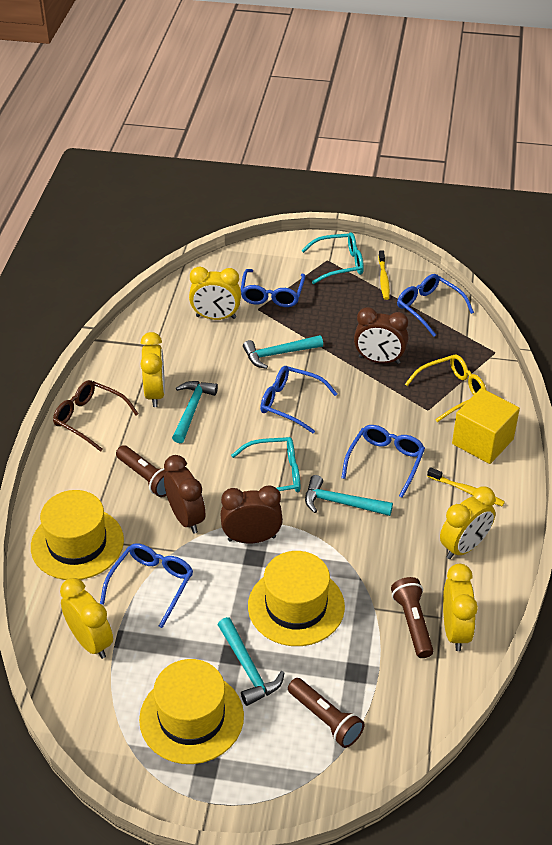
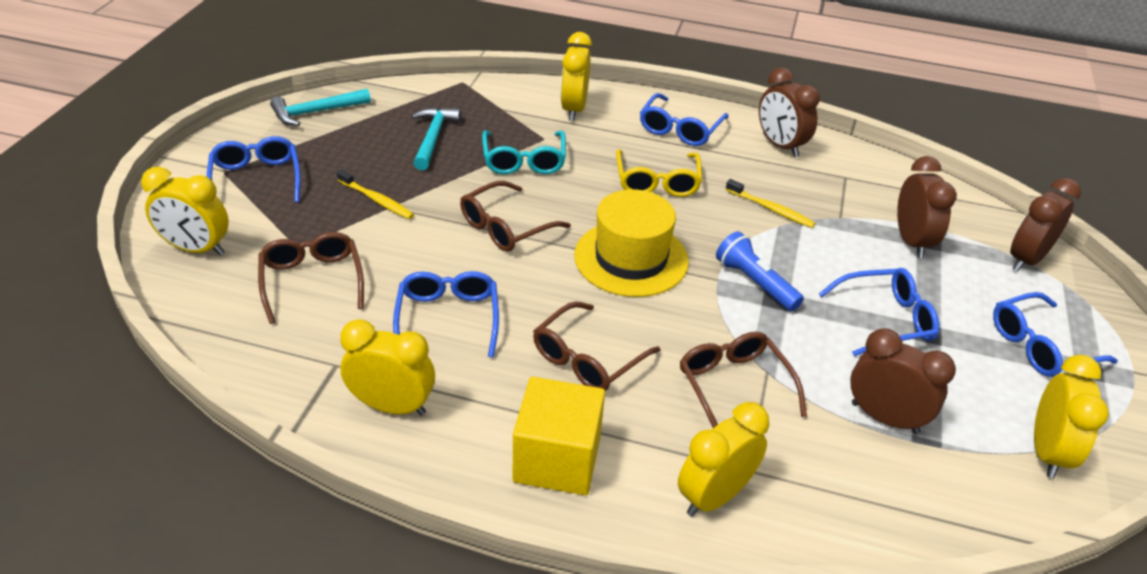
blue flashlight: none = 0 -> [716,231,804,311] = 1
brown clock: [164,455,205,534] [221,485,283,543] [354,307,408,364] = 3 -> [759,68,820,157] [850,328,956,434] [897,156,957,258] [1010,178,1081,272] = 4
brown flashlight: [116,445,167,497] [288,678,365,748] [391,577,433,658] = 3 -> none = 0
brown glasses: [53,380,139,452] = 1 -> [258,232,364,324] [460,181,571,252] [533,301,660,391] [680,332,807,428] = 4
turquoise glasses: [231,437,300,492] [301,232,364,284] = 2 -> [482,131,566,174] = 1
turquoise hammer: [172,381,218,443] [218,617,284,706] [243,335,323,369] [305,475,393,516] = 4 -> [270,89,371,126] [411,107,461,170] = 2
yellow hat: [31,490,124,580] [139,659,244,764] [248,551,345,646] = 3 -> [574,189,689,297] = 1

